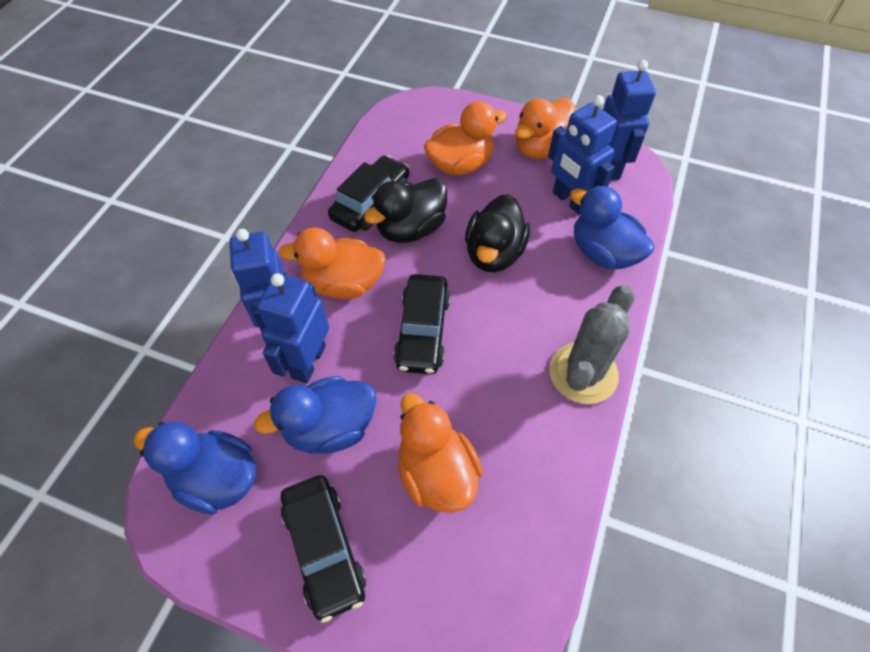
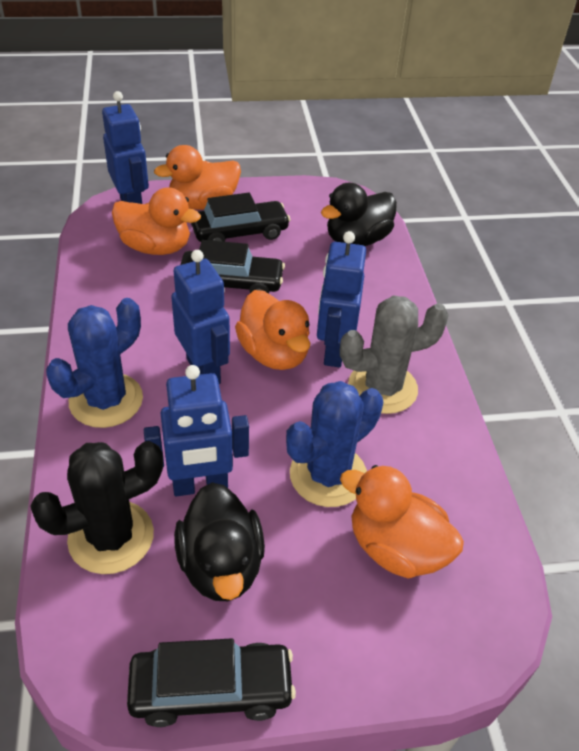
black cactus: none = 0 -> [30,441,163,574] = 1
blue cactus: none = 0 -> [46,298,143,428] [286,381,384,507] = 2
blue duck: [133,421,256,515] [254,376,376,454] [570,186,655,269] = 3 -> none = 0

